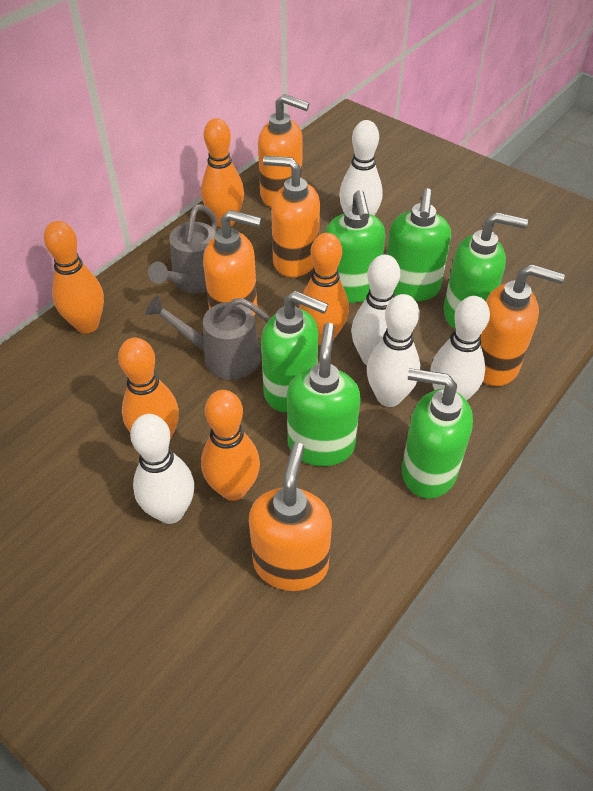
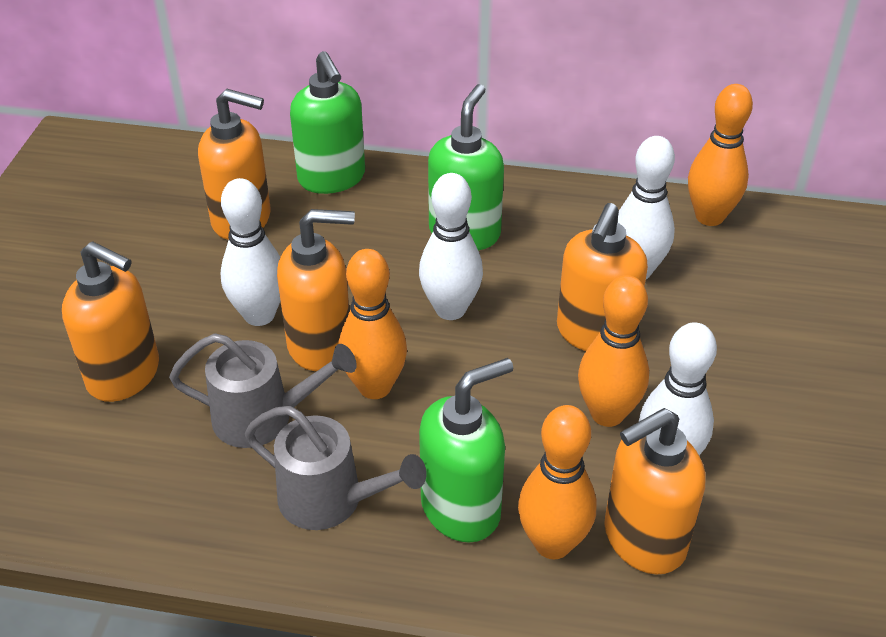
green soap dispenser: [261,291,328,412] [287,322,361,466] [325,190,385,303] [387,188,451,301] [402,368,473,499] [443,212,528,329] = 6 -> [290,51,365,194] [419,358,513,543] [428,84,504,250] = 3
orange bowling pin: [44,221,104,333] [118,337,179,440] [201,118,244,227] [201,390,260,501] [299,233,349,345] = 5 -> [339,249,407,399] [518,405,597,559] [578,275,649,427] [688,84,753,226] = 4
white bowling pin: [130,414,194,524] [339,120,383,216] [351,255,400,365] [367,294,420,407] [431,296,490,401] = 5 -> [221,178,280,326] [419,173,483,320] [617,136,675,279] [639,322,717,455] = 4

